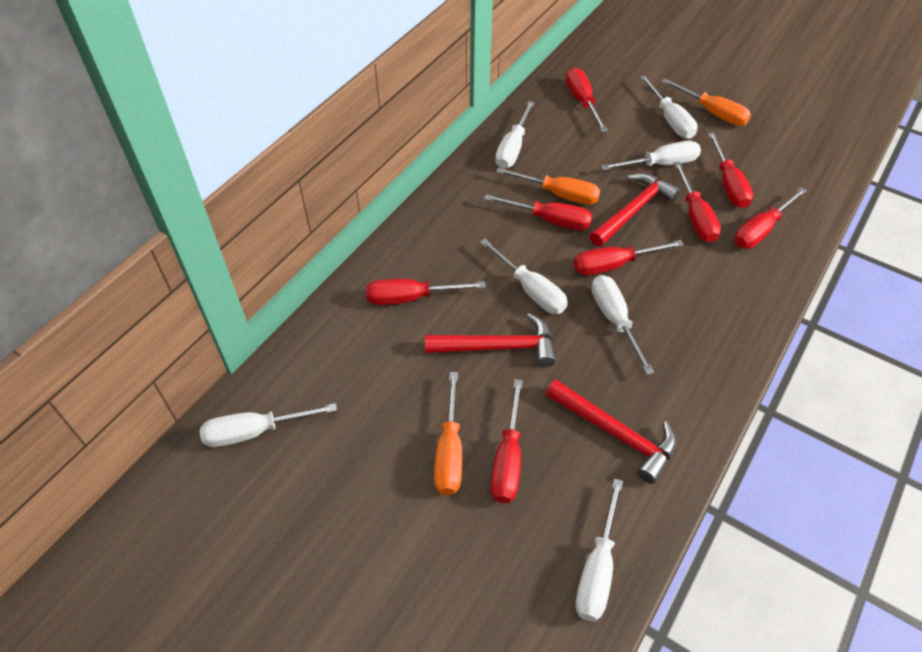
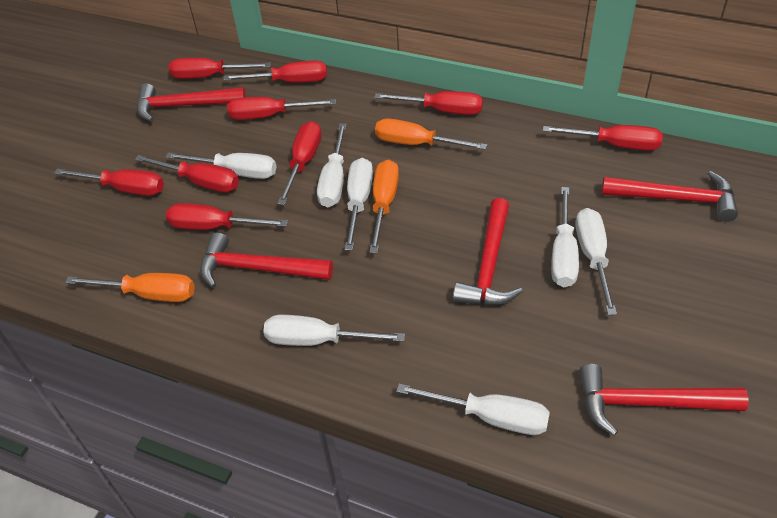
red hammer: [425,313,556,367] [546,380,676,484] [589,173,680,247] = 3 -> [137,83,246,122] [200,233,333,288] [453,198,523,305] [579,364,749,436] [601,171,738,222] = 5
red screwdriver: [366,279,486,305] [484,194,592,230] [491,379,523,503] [566,67,608,132] [574,240,684,276] [674,162,721,243] [708,132,753,208] [734,187,807,249] = 8 -> [54,168,164,196] [135,155,239,192] [166,203,288,230] [169,58,271,79] [223,61,327,83] [227,97,336,120] [277,121,322,205] [374,91,483,115] [543,125,663,151] = 9

